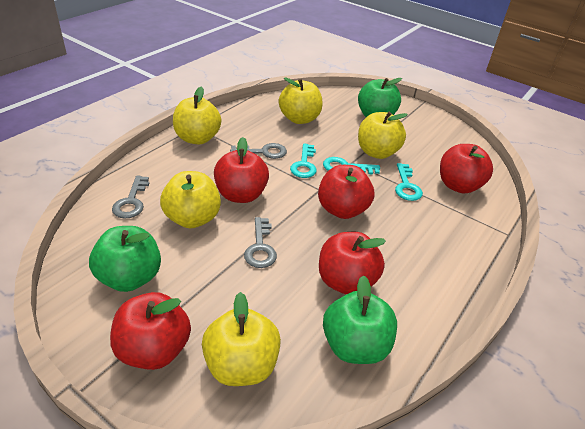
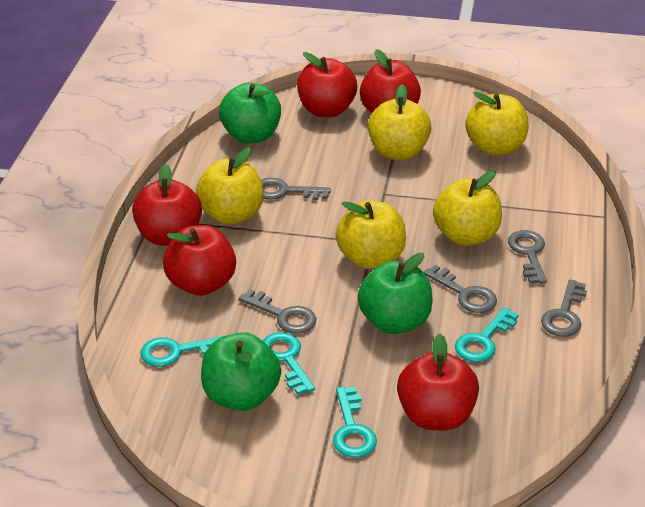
grey key: [112,176,149,219] [230,143,287,159] [244,217,277,268] = 3 -> [239,289,316,334] [261,178,331,200] [423,265,497,313] [508,230,547,284] [541,279,587,337] = 5
turquoise key: [290,144,317,178] [323,157,380,175] [395,163,423,201] = 3 -> [141,336,223,367] [263,332,315,395] [333,387,377,457] [455,307,519,362] = 4

